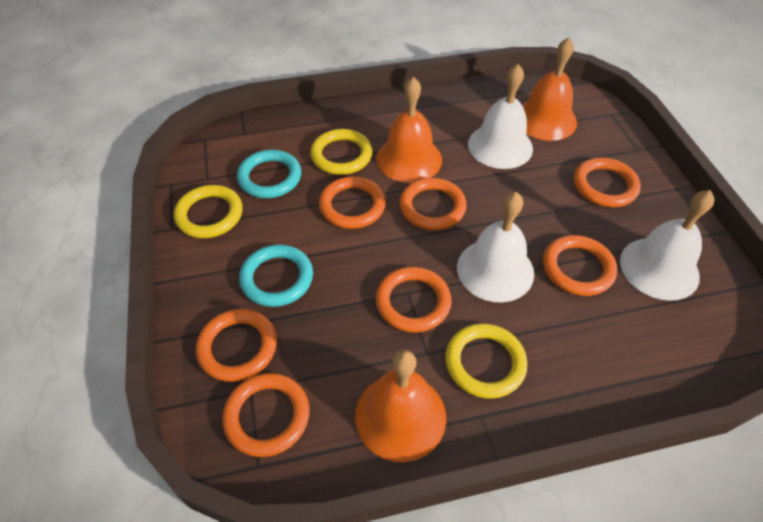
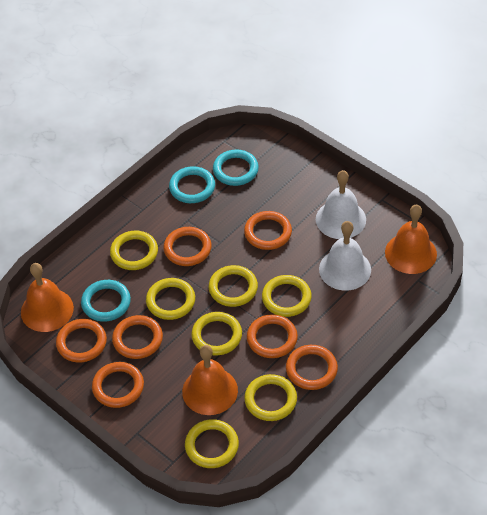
turquoise ring: [237,150,301,198] [239,244,313,307] = 2 -> [81,280,131,322] [169,166,215,203] [213,150,259,186] = 3
white bell: [457,192,534,302] [468,64,533,169] [620,190,715,301] = 3 -> [316,170,366,239] [319,221,371,291] = 2
yellow ring: [174,185,243,238] [310,129,372,175] [445,323,527,399] = 3 -> [110,231,158,270] [146,278,195,320] [185,419,239,468] [191,312,242,355] [209,265,258,307] [244,374,297,421] [262,275,312,317] = 7

